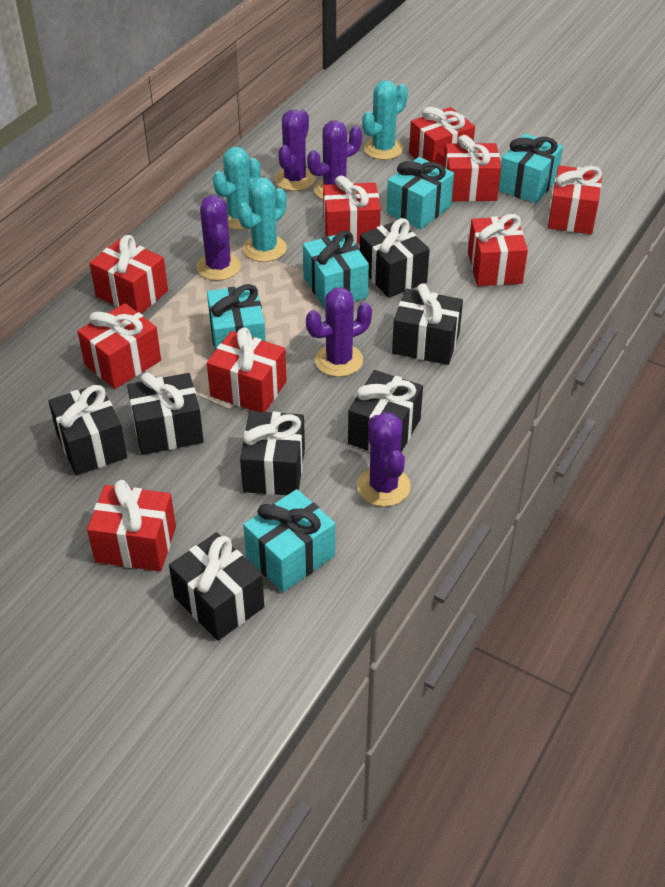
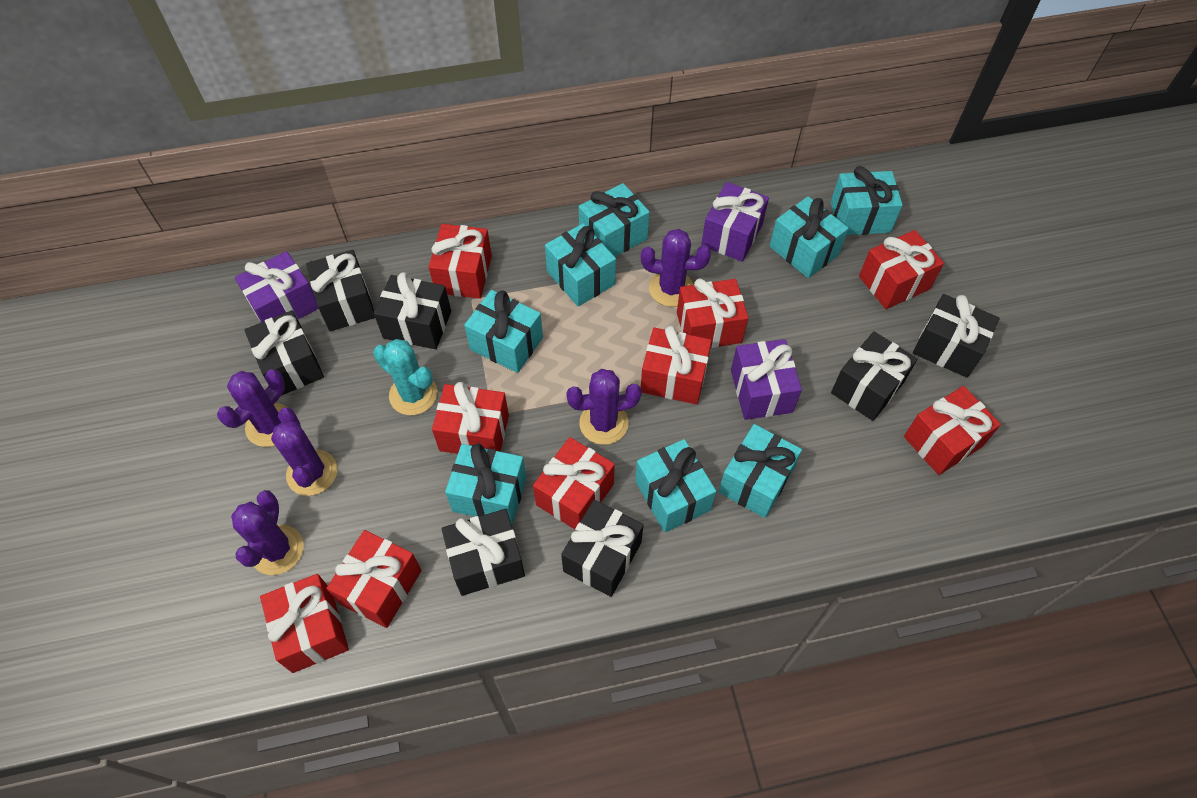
purple gift: none = 0 -> [235,251,319,322] [701,182,769,262] [731,339,802,420] = 3
turquoise cactus: [213,147,261,230] [238,177,287,262] [362,80,408,160] = 3 -> [373,339,437,415] = 1
turquoise gift: [207,284,266,351] [243,489,335,592] [303,231,369,309] [386,157,454,229] [499,133,563,204] = 5 -> [445,444,526,525] [464,290,543,373] [545,223,616,306] [579,183,650,257] [635,439,716,533] [719,424,802,518] [769,196,849,278] [831,166,903,235] = 8

